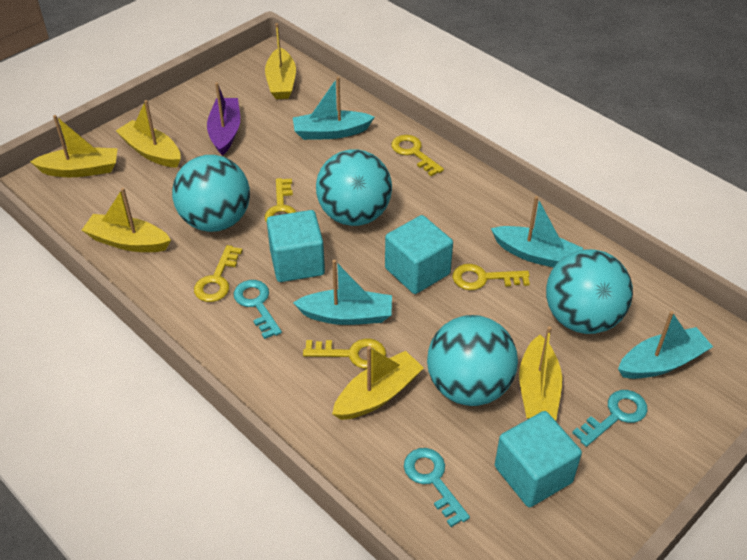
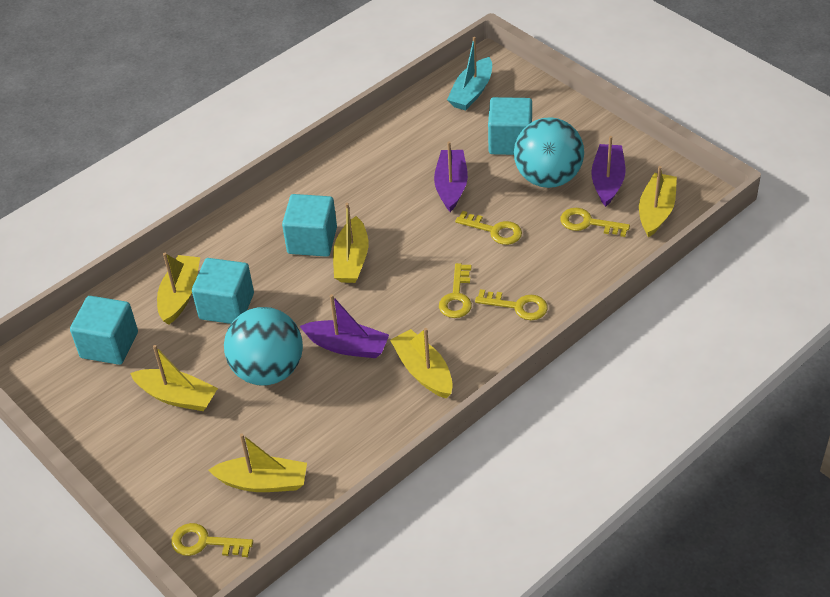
purple boat: [207,82,240,156] = 1 -> [300,294,389,358] [434,141,468,212] [591,136,625,207] = 3
turquoise ball: [172,155,250,232] [316,149,392,226] [427,315,518,406] [546,249,633,334] = 4 -> [224,307,303,386] [514,117,584,188] = 2
turquoise boat: [293,77,375,140] [293,260,392,325] [491,196,583,268] [618,311,713,379] = 4 -> [447,37,492,110] = 1
turquoise cube: [267,210,325,282] [385,215,453,294] [495,411,582,507] = 3 -> [70,296,138,365] [192,258,254,324] [282,194,337,257] [488,97,532,155] = 4
turquoise key: [233,280,282,339] [404,448,470,527] [572,390,647,447] = 3 -> none = 0

